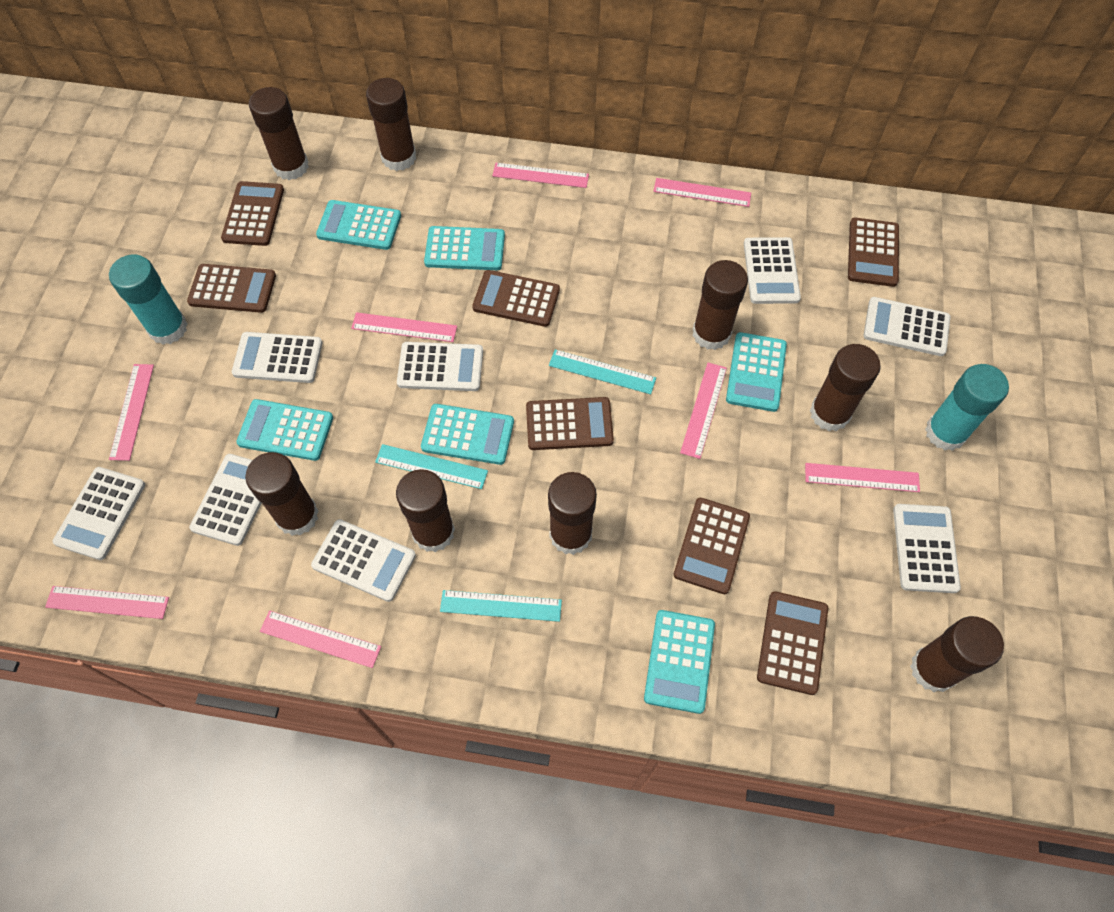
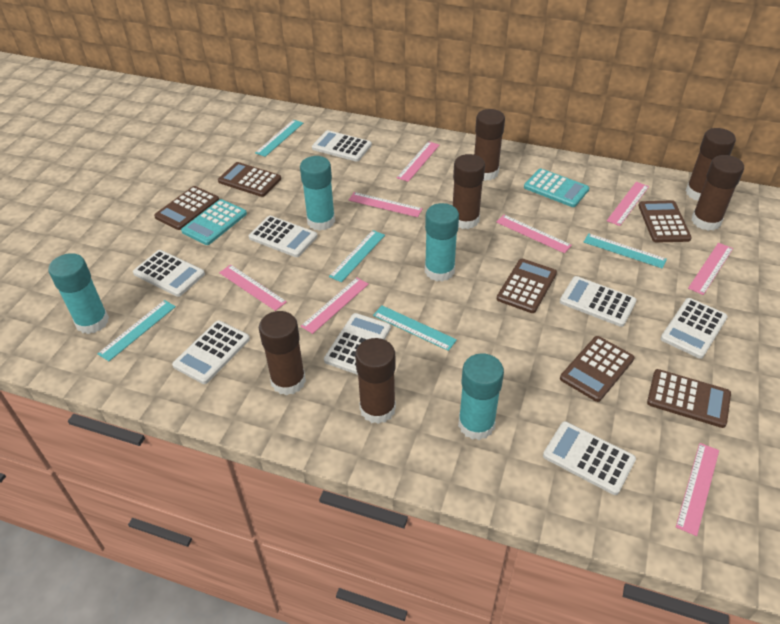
brown calculator: [187,264,276,313] [221,181,284,246] [472,270,560,327] [526,397,614,450] [673,498,750,594] [757,591,828,695] [848,218,899,287] = 7 -> [154,186,219,230] [218,162,281,197] [497,259,557,313] [560,336,635,402] [638,200,692,243] [647,369,731,428] = 6
brown glue stick: [245,452,319,536] [249,87,309,180] [366,78,416,171] [396,469,455,552] [548,472,597,555] [693,260,748,350] [810,344,881,431] [910,616,1004,692] = 8 -> [259,311,306,395] [355,338,396,424] [453,154,485,229] [474,109,505,181] [686,128,736,201] [691,155,744,231] = 6
turquoise calculator: [236,399,333,461] [316,200,401,250] [421,404,514,465] [424,226,505,270] [644,610,715,714] [726,332,787,412] = 6 -> [181,199,247,245] [524,168,589,207] = 2
turquoise glue stick: [109,255,187,345] [925,364,1009,451] = 2 -> [48,253,109,334] [300,156,335,231] [425,203,459,282] [458,353,504,440] = 4
turquoise ruler: [375,444,488,489] [440,590,562,622] [549,350,656,394] = 3 -> [98,300,176,361] [255,120,303,157] [329,230,385,282] [373,306,457,351] [584,233,667,269] = 5

